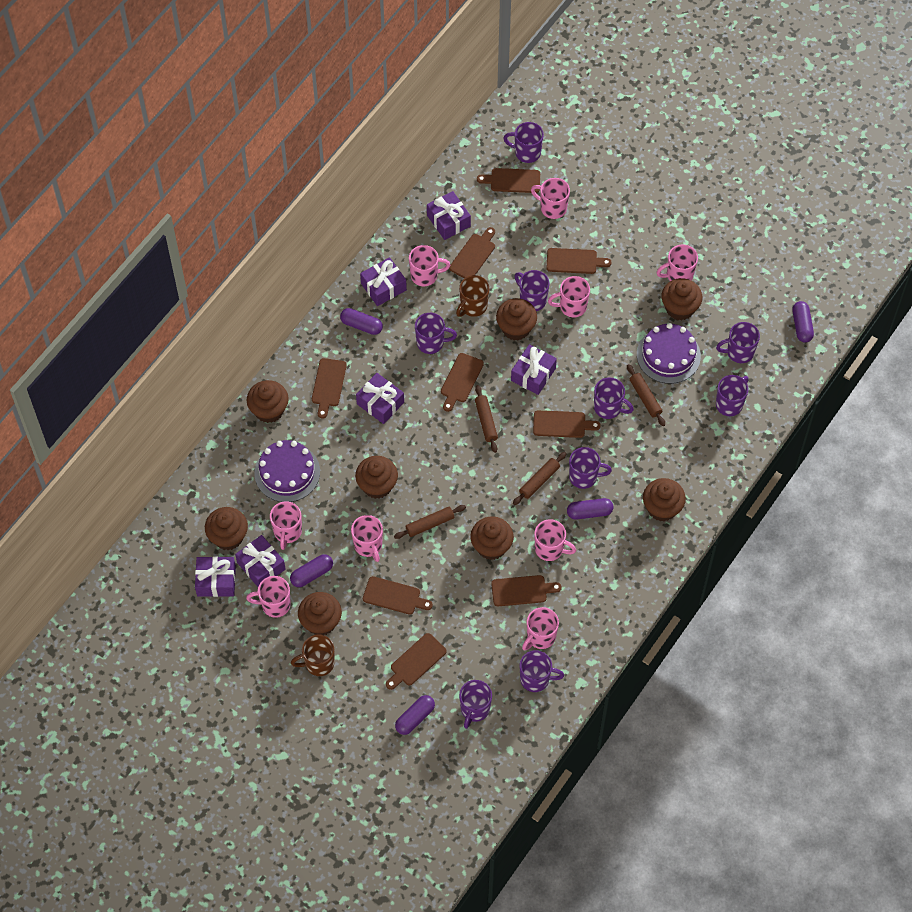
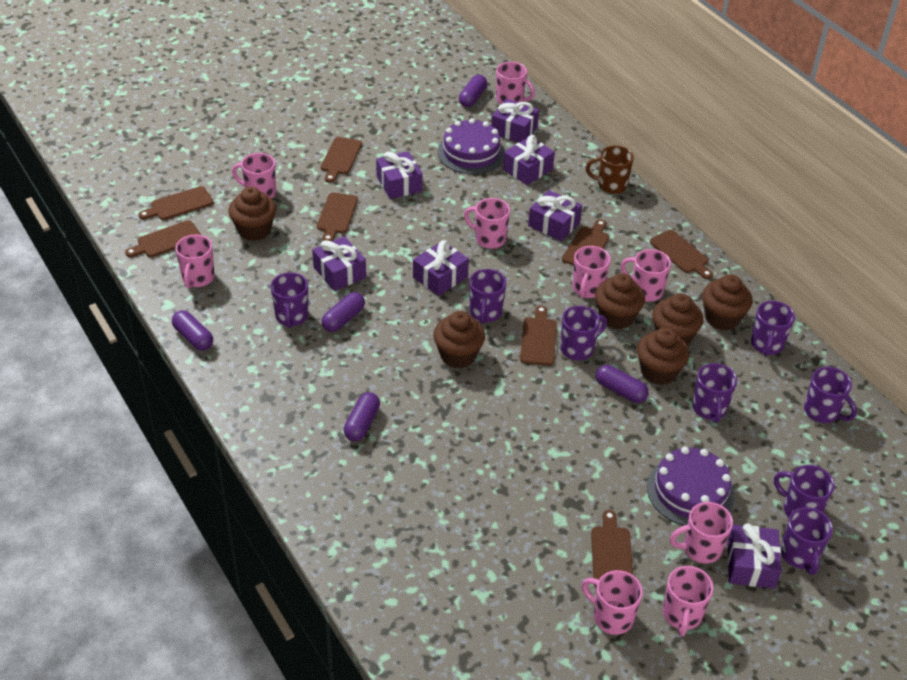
brown cupcake: [205,507,248,550] [247,380,289,423] [298,592,342,635] [355,456,398,499] [470,516,514,560] [496,298,537,341] [643,478,686,521] [662,278,702,321] = 8 -> [229,187,276,241] [433,311,485,368] [595,273,645,330] [637,328,689,385] [652,293,704,345] [702,274,753,330] = 6
brown cutting board: [312,358,347,419] [363,576,433,615] [386,633,447,690] [441,353,484,412] [449,227,495,278] [477,168,540,193] [491,575,562,606] [533,410,601,438] [547,248,612,274] = 9 -> [125,220,201,257] [138,186,213,220] [317,193,358,241] [321,137,362,183] [520,305,557,366] [562,219,610,265] [591,510,633,588] [650,230,713,279] = 8
brown mug: [291,635,335,676] [456,275,489,317] = 2 -> [586,145,634,194] = 1
brown rolling pin: [394,505,466,539] [475,385,498,453] [513,452,567,505] [627,364,665,426] = 4 -> none = 0
purple gift: [195,556,236,597] [235,535,286,587] [356,373,404,424] [360,257,407,306] [427,191,471,240] [511,344,557,395] = 6 -> [312,236,366,291] [376,151,422,199] [413,240,469,296] [491,99,539,143] [503,135,555,185] [528,190,582,241] [727,523,782,589] = 7
purple mug: [415,313,457,354] [459,680,492,729] [503,122,544,163] [514,270,549,311] [520,650,564,692] [569,447,612,489] [594,377,634,419] [716,322,760,363] [716,375,749,416] = 9 -> [271,272,308,328] [469,269,506,324] [561,306,607,360] [692,363,737,423] [751,301,795,356] [774,465,835,517] [781,507,833,575] [804,367,857,423] = 8

